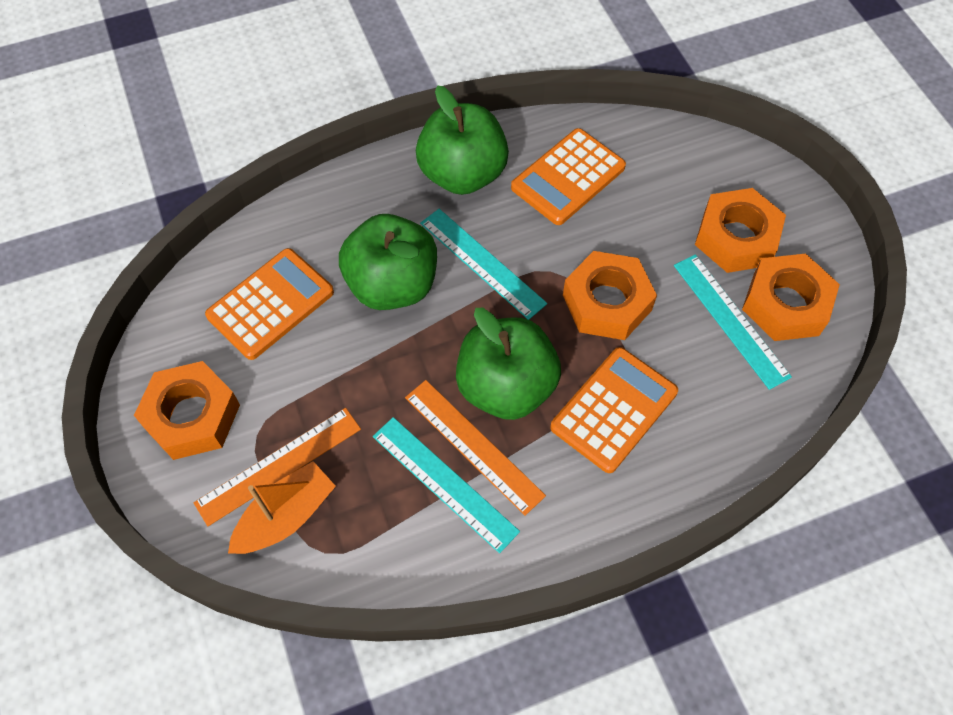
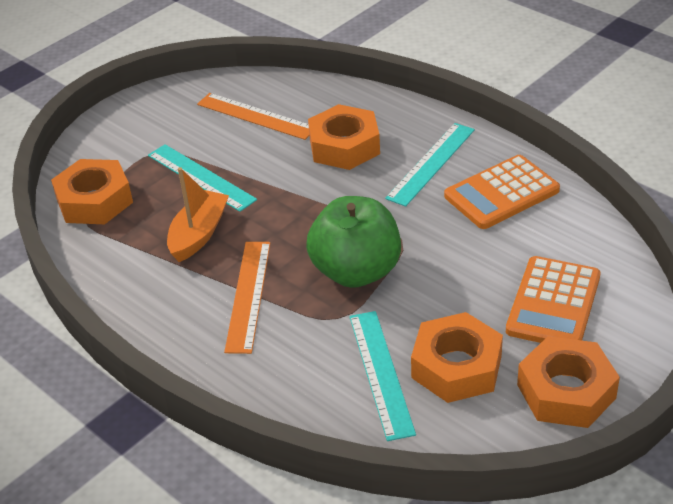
green apple: [339,214,437,310] [416,85,509,195] [456,308,561,420] = 3 -> [306,196,401,288] = 1
orange calculator: [205,248,334,360] [511,128,626,225] [550,347,678,473] = 3 -> [444,155,560,229] [506,256,600,343] = 2

